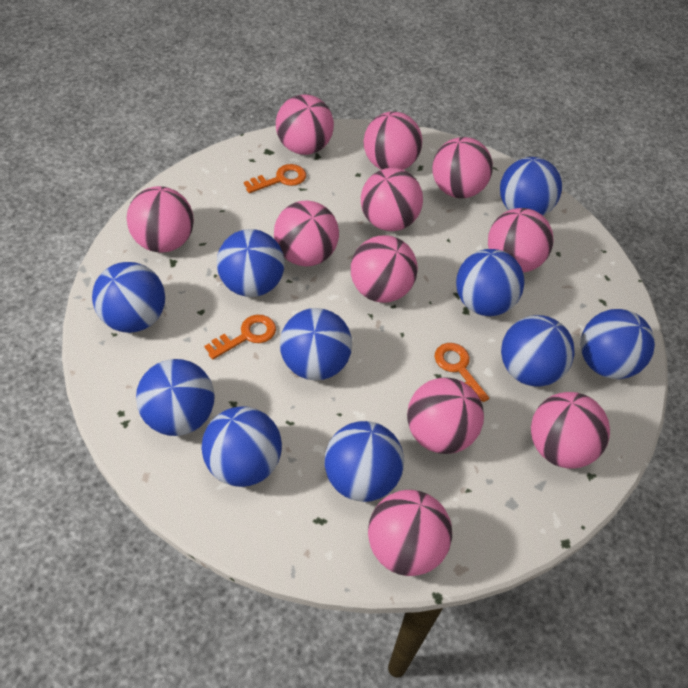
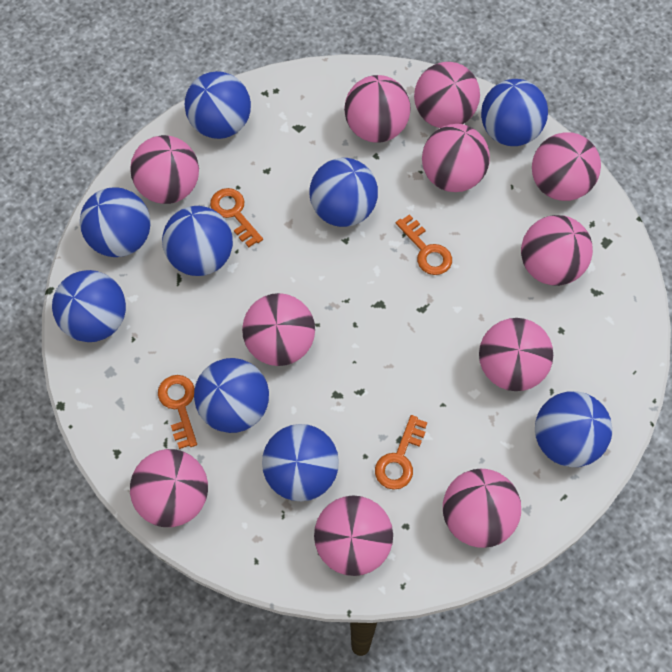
blue ball: [92,262,165,333] [136,359,215,436] [202,406,282,487] [217,229,285,297] [280,308,352,380] [325,421,404,502] [456,249,524,316] [500,157,562,216] [501,315,574,387] [581,309,655,379] = 10 -> [52,270,126,342] [80,187,151,257] [162,206,233,276] [185,71,251,139] [194,358,269,433] [262,424,339,501] [309,158,378,227] [481,79,548,146] [535,391,612,467] = 9
orange key: [204,315,276,360] [244,164,306,193] [434,343,489,402] = 3 -> [158,375,197,449] [210,188,263,247] [375,415,427,490] [396,214,452,275] = 4

